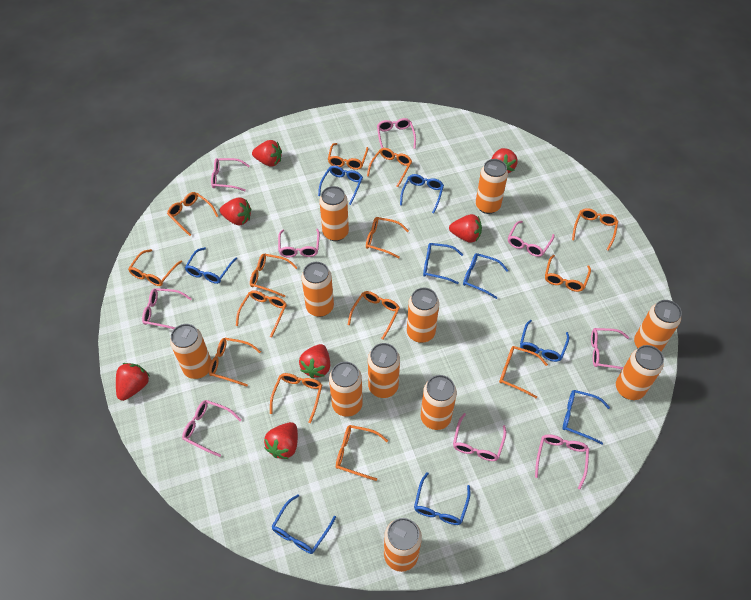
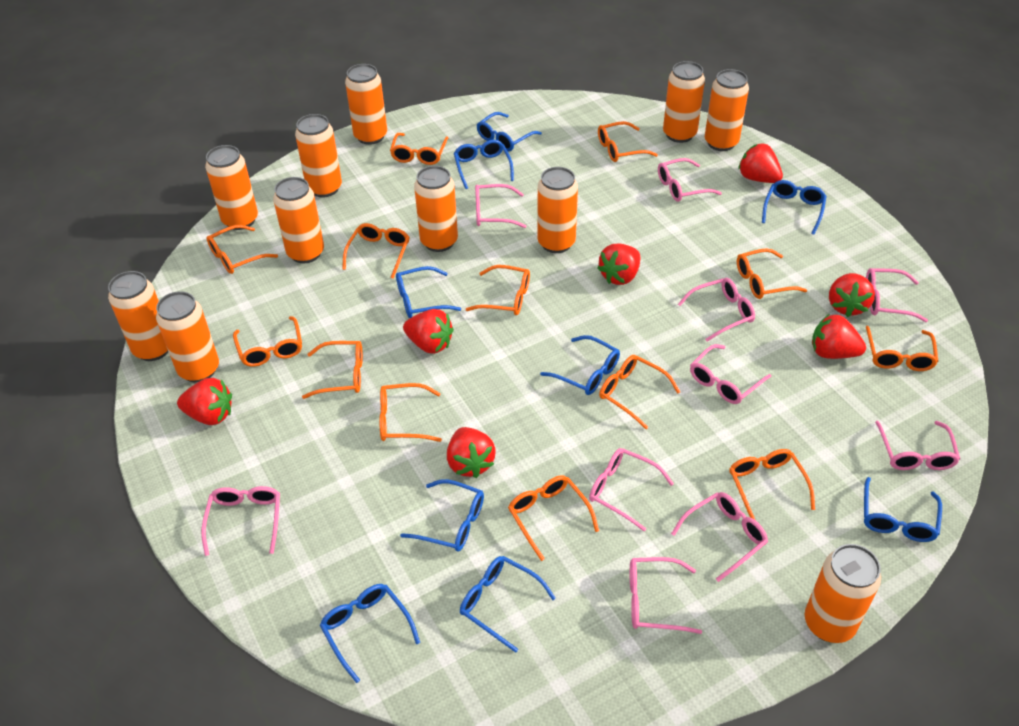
orange glasses: [128,249,182,286] [167,192,218,236] [209,338,261,387] [236,290,287,337] [250,254,298,297] [270,373,322,423] [328,143,368,170] [336,425,388,481] [348,291,400,340] [366,217,409,259] [367,148,412,187] [499,346,548,398] [545,255,591,292] [572,208,618,251] = 14 -> [207,225,278,274] [233,316,302,367] [302,341,363,399] [342,223,410,279] [380,383,442,442] [390,133,448,165] [466,265,530,315] [508,475,599,561] [598,121,658,162] [599,355,680,429] [729,449,815,520] [737,248,807,299] [866,326,938,371] = 13
pink glasses: [142,288,192,329] [182,400,242,457] [211,158,250,191] [278,229,320,258] [377,118,416,149] [453,413,506,461] [508,221,555,257] [535,434,589,489] [591,328,629,369] = 9 -> [201,486,280,556] [475,184,526,228] [589,448,674,531] [630,557,702,634] [658,158,722,202] [671,492,768,582] [678,278,755,342] [690,344,771,404] [866,268,928,322] [875,421,960,470] = 10

